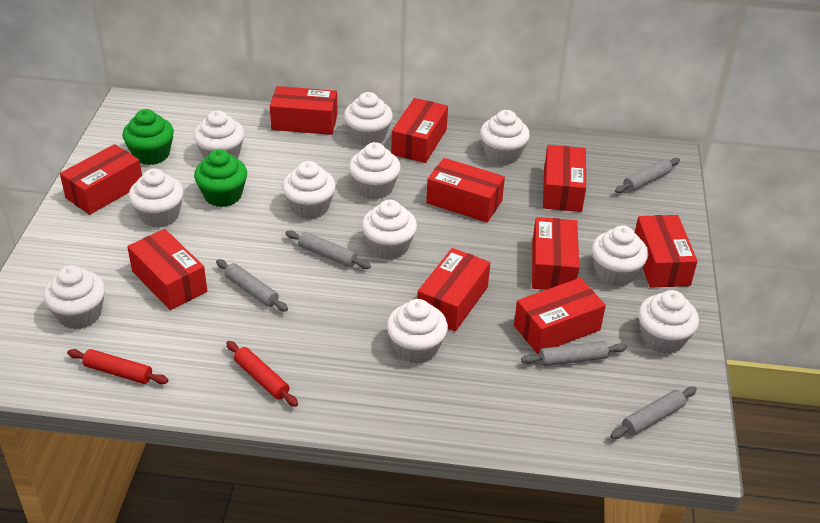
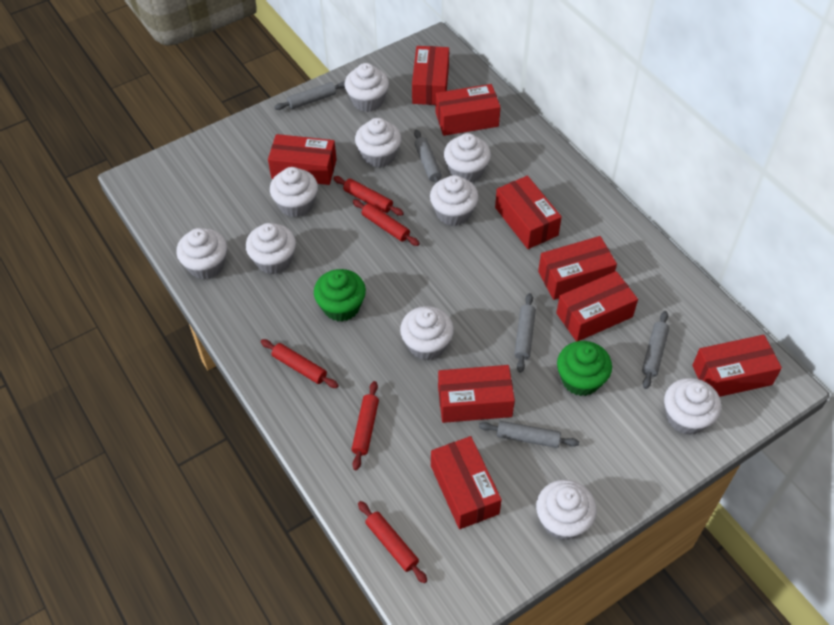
red box: [60,144,142,215] [127,229,207,310] [270,86,338,135] [391,98,448,163] [417,248,490,331] [426,158,505,223] [514,278,606,354] [532,217,579,290] [543,145,586,212] [635,215,698,288] = 10 -> [268,134,337,185] [412,46,449,105] [431,436,502,529] [436,84,501,136] [438,365,515,423] [495,176,562,249] [538,236,617,300] [556,271,638,341] [692,335,782,397] = 9
red rolling pin: [67,349,168,384] [226,341,298,407] = 2 -> [261,339,339,388] [333,176,404,216] [351,381,379,470] [353,199,420,246] [358,501,427,583] = 5
white cupcake: [43,265,105,329] [129,169,184,228] [194,110,244,159] [282,161,336,219] [344,92,393,146] [349,142,401,200] [362,200,417,260] [387,299,448,364] [480,110,530,165] [592,226,648,286] [638,290,699,354] = 11 -> [176,228,227,279] [246,223,296,274] [270,167,318,217] [345,63,389,112] [355,118,401,168] [400,306,454,360] [430,175,479,226] [444,133,491,182] [536,480,597,540] [664,378,721,435] = 10

